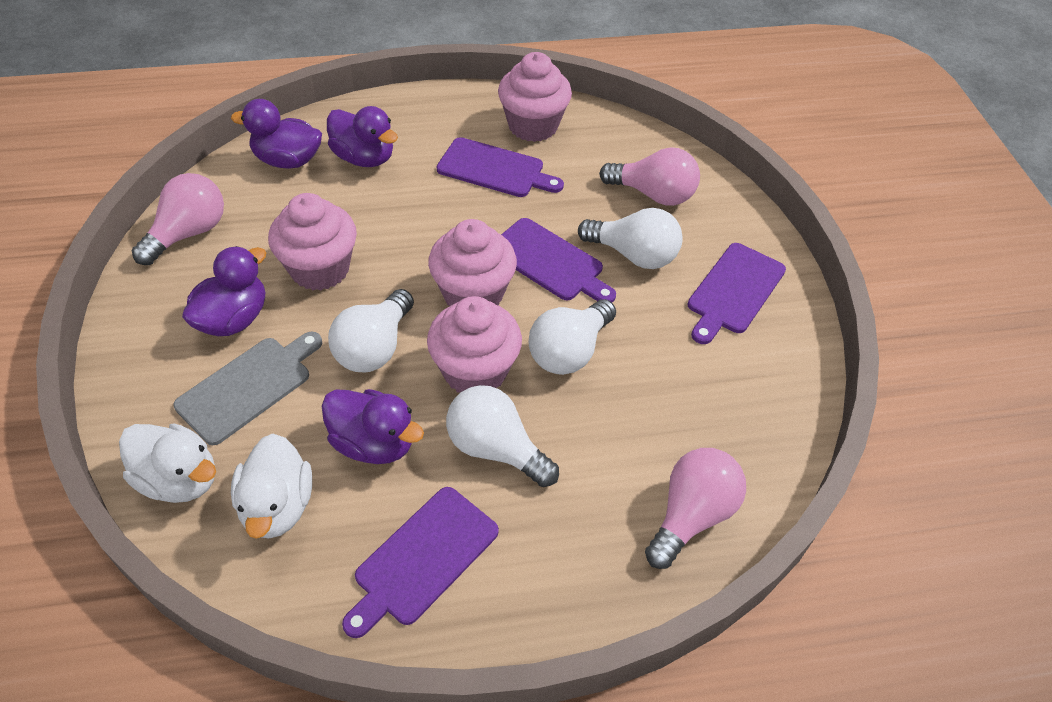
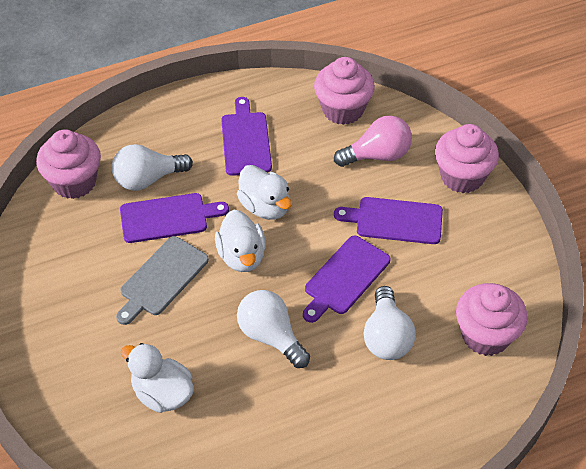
pink light bulb: [132,173,224,265] [599,147,700,206] [645,448,746,569] = 3 -> [334,116,412,167] = 1
purple duck: [182,246,267,336] [231,99,322,169] [321,389,424,464] [327,106,398,167] = 4 -> none = 0
white duck: [119,423,216,503] [231,433,312,539] = 2 -> [121,343,194,413] [215,209,266,272] [237,165,292,220] = 3
white light bulb: [328,289,414,372] [446,385,559,487] [529,299,616,375] [578,208,683,269] = 4 -> [111,144,193,191] [237,290,310,368] [364,286,416,360] = 3

